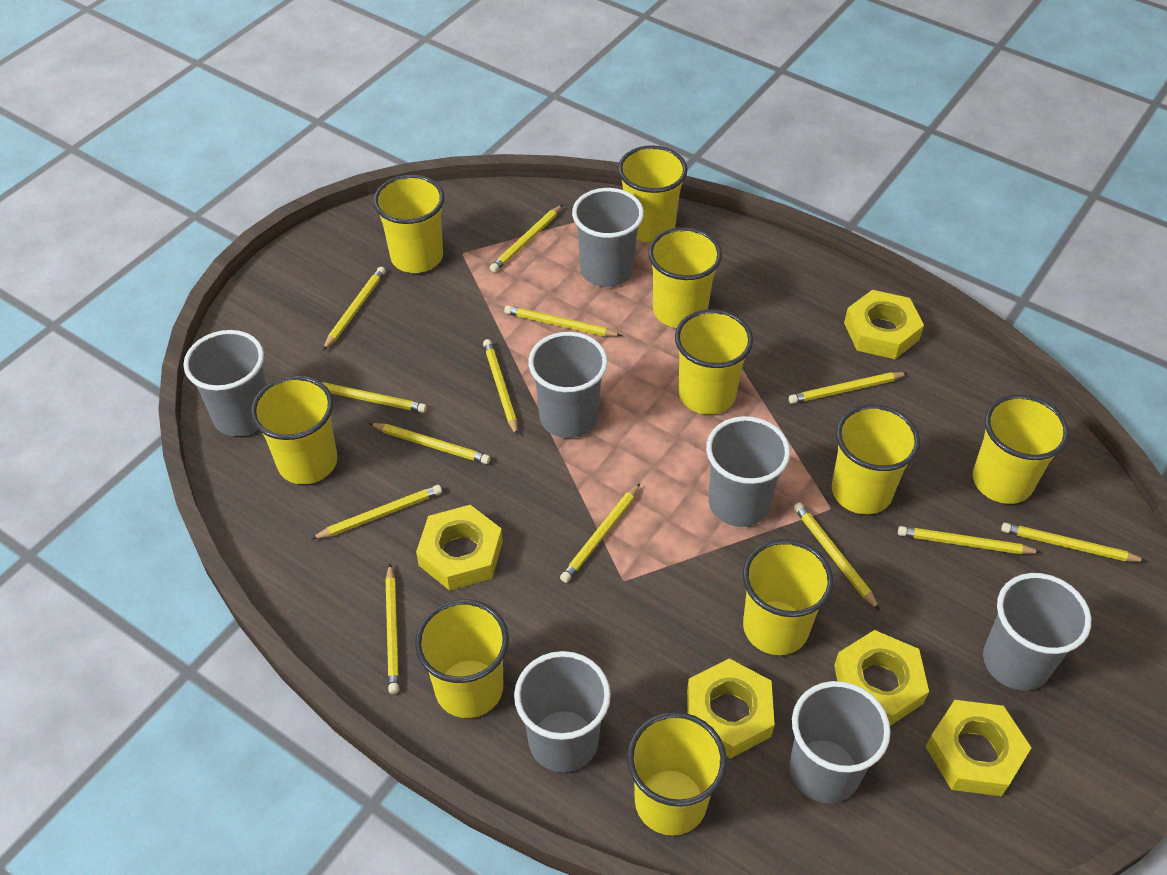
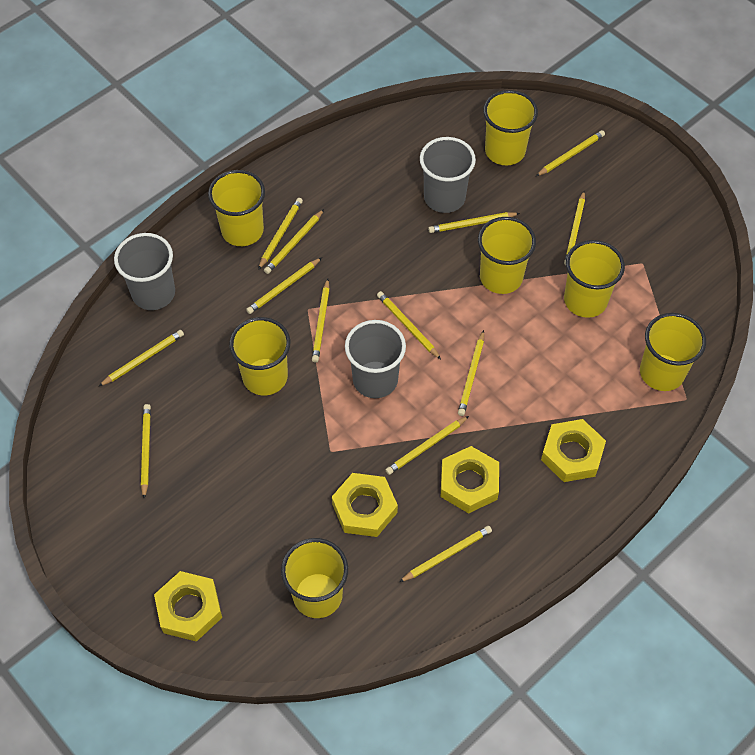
grey cup: [184,330,266,436] [514,651,611,772] [528,332,608,438] [572,188,644,287] [706,416,790,527] [789,681,891,803] [983,573,1091,690] = 7 -> [114,233,175,310] [345,320,406,398] [420,137,476,213] = 3
yellow cup: [251,376,338,484] [373,175,444,273] [415,599,509,718] [618,145,687,242] [627,712,727,836] [648,227,722,328] [675,309,753,414] [743,539,833,655] [832,404,920,514] [973,394,1069,504] = 10 -> [208,170,265,246] [229,317,291,395] [281,538,348,618] [478,217,536,294] [483,90,538,165] [564,240,625,318] [640,313,706,391] = 7
yellow nut: [416,505,503,591] [687,658,775,758] [834,630,929,726] [844,290,924,359] [926,700,1031,796] = 5 -> [154,571,222,642] [332,473,398,537] [441,446,499,513] [541,419,606,482] = 4

